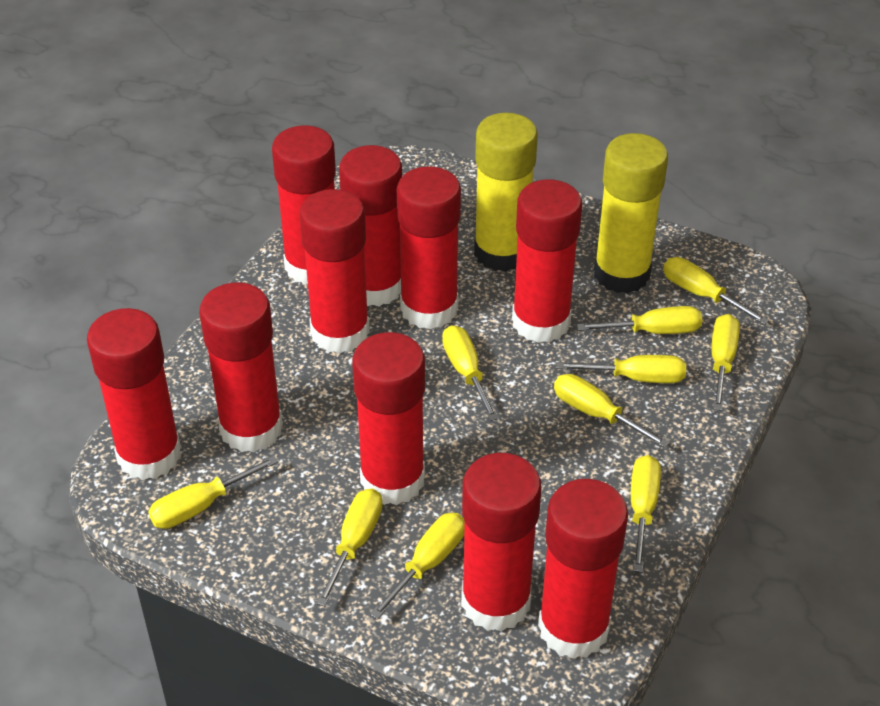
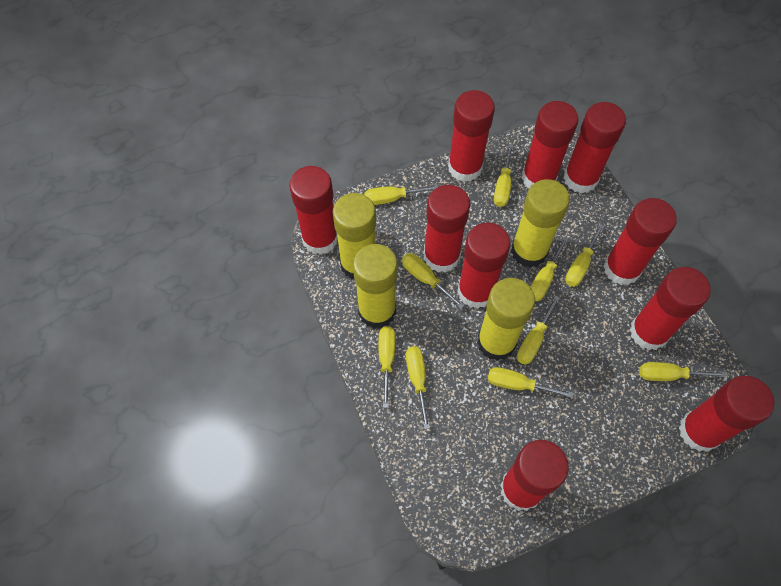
yellow glue stick: [474,113,538,272] [594,133,668,294] = 2 -> [333,193,376,280] [353,244,398,329] [477,278,535,361] [511,179,570,268] = 4

